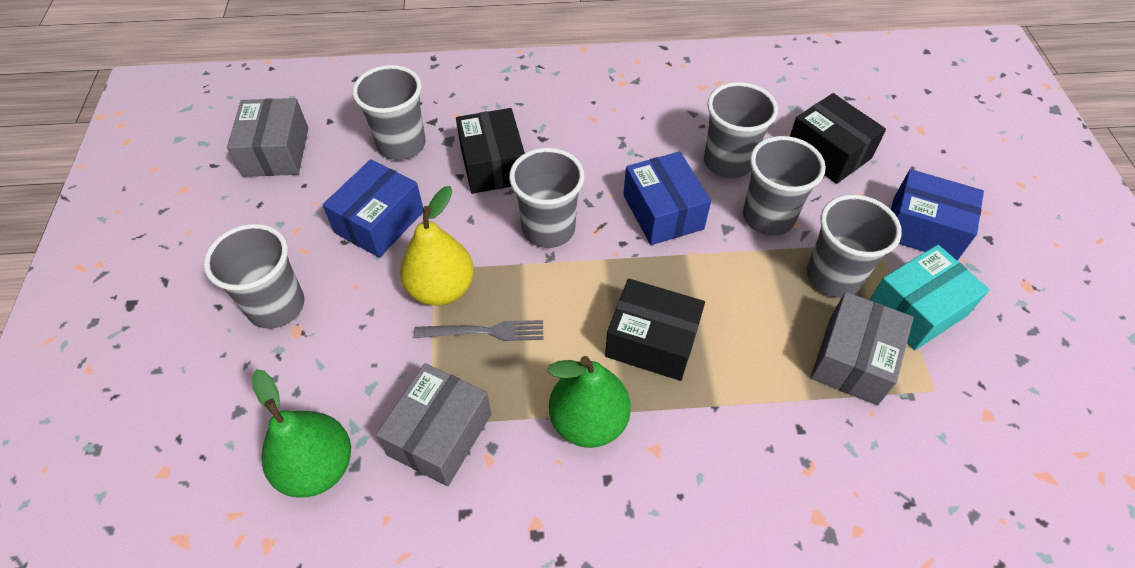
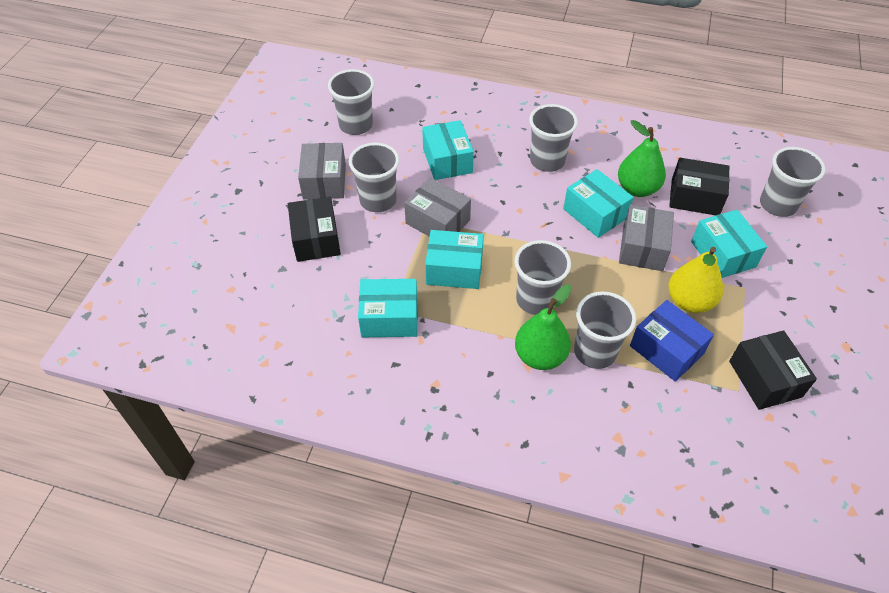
blue box: [323,159,423,258] [623,151,711,245] [891,169,984,261] = 3 -> [630,300,714,382] = 1
grey fork: [413,320,543,341] = 1 -> none = 0
turquoise box: [870,245,990,350] = 1 -> [358,279,418,337] [422,120,474,180] [425,230,484,289] [563,169,634,238] [691,210,767,278] = 5

